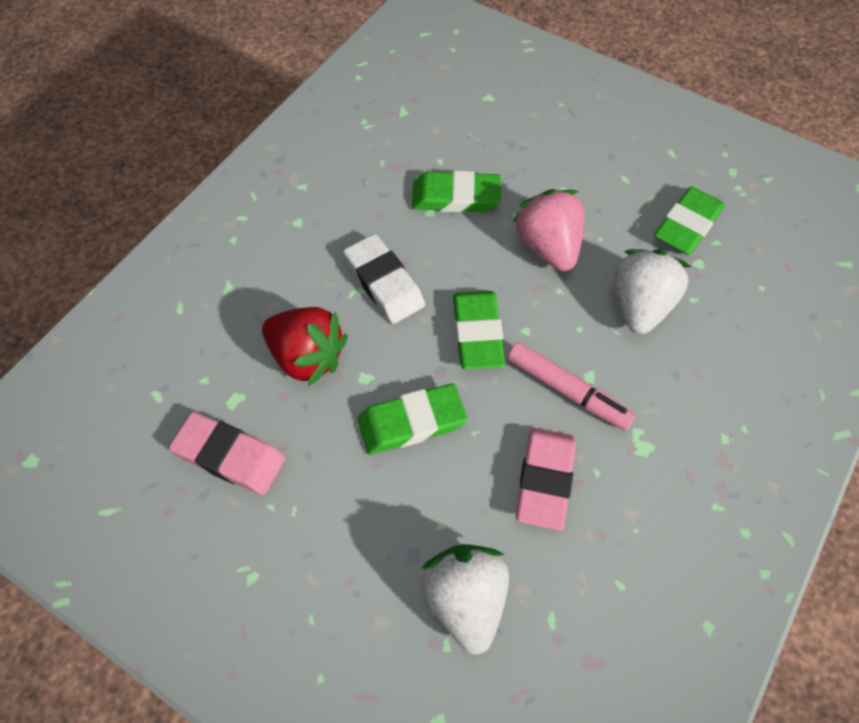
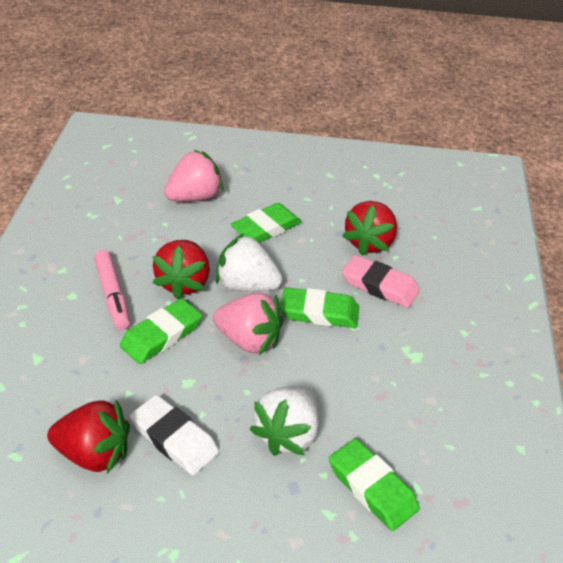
pink eraser: [169,412,285,495] [516,428,576,531] = 2 -> [342,255,420,308] = 1
pink strawberry: [513,189,585,271] = 1 -> [164,150,223,201] [213,292,283,355] = 2
red strawberry: [262,307,348,387] = 1 -> [47,399,130,474] [153,240,210,299] [342,201,397,256] = 3

